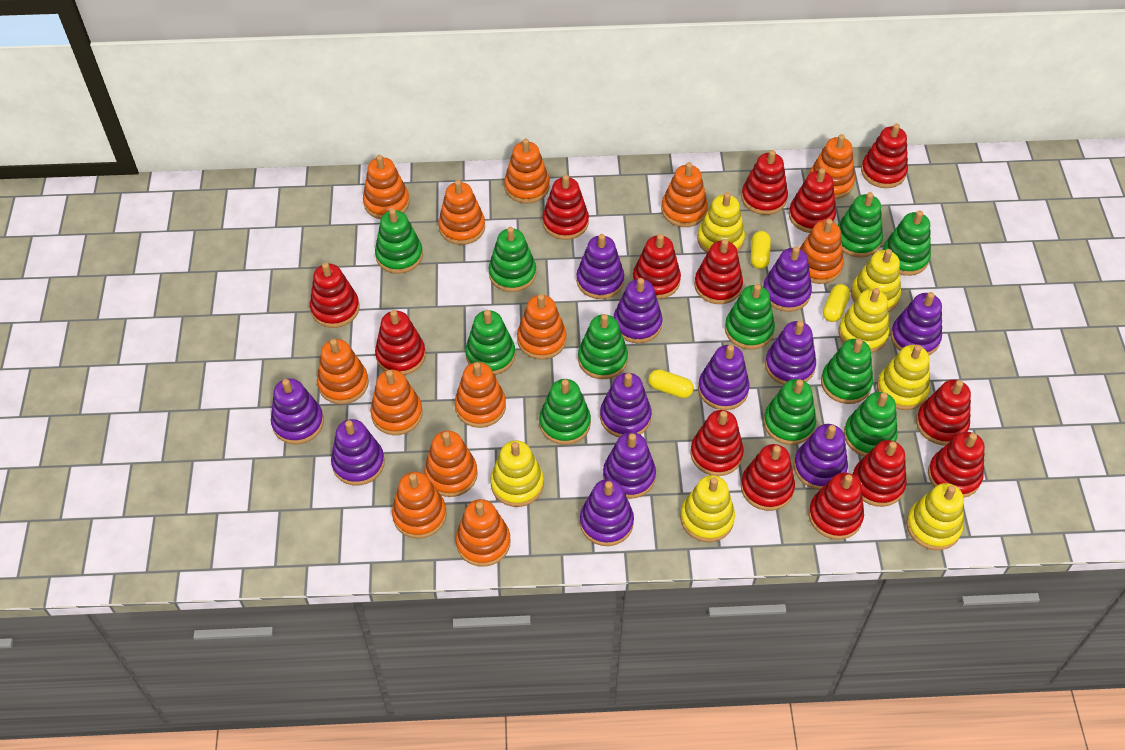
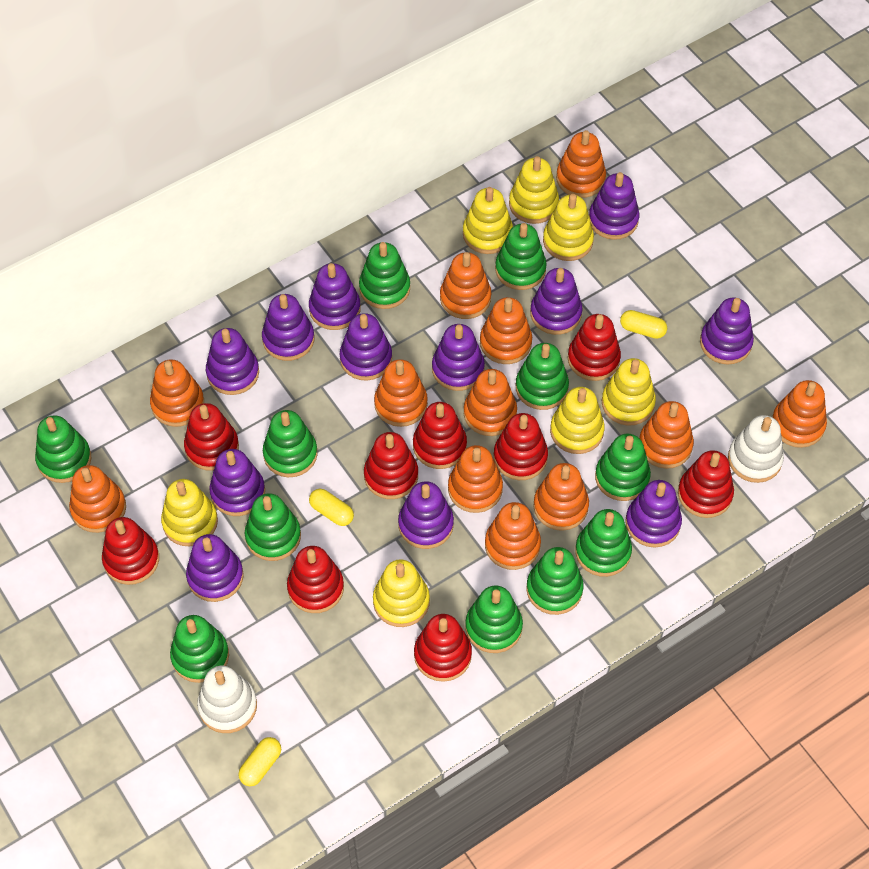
orange stacking toy: [317,339,369,404] [363,155,410,219] [370,370,423,435] [392,472,447,539] [424,430,478,497] [438,180,485,245] [455,362,506,428] [456,499,511,567] [504,139,550,203] [517,294,567,360] [661,162,708,227] [799,219,844,284] [809,134,855,199] = 13 -> [69,465,126,533] [150,359,204,427] [374,359,428,427] [440,252,491,319] [448,445,503,513] [464,369,517,436] [480,297,532,364] [485,502,541,570] [534,463,589,531] [556,130,606,198] [639,401,694,469] [772,380,827,448] = 12
red stacking toy: [310,262,360,328] [375,310,426,375] [542,175,589,240] [633,234,681,299] [690,410,744,476] [694,239,743,304] [741,150,788,215] [741,444,795,511] [789,168,836,233] [809,473,864,540] [852,440,907,507] [861,123,908,188] [916,380,971,446] [928,432,985,498] = 14 -> [102,517,159,585] [184,403,239,471] [287,546,344,613] [364,432,418,499] [413,402,467,469] [414,614,472,682] [494,413,548,480] [568,314,621,381] [678,450,734,518] = 9
white stacking toy: none = 0 -> [197,666,257,733] [728,415,784,483] = 2

